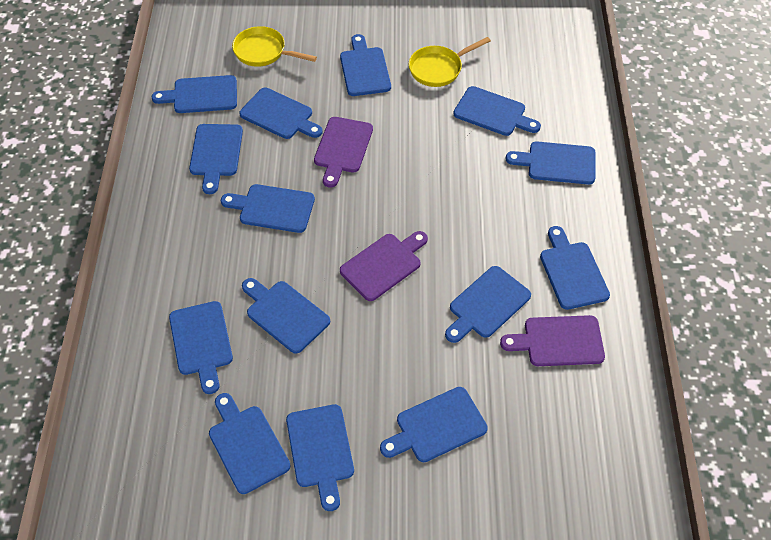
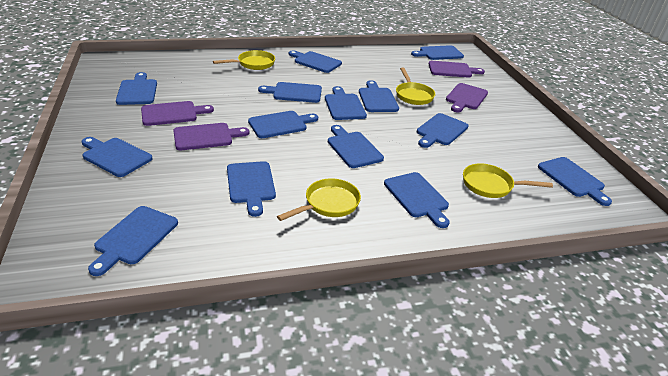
purple cutting board: [314,117,373,188] [340,231,428,301] [500,315,605,366] = 3 -> [141,101,214,126] [173,123,249,150] [429,61,485,78] [446,83,488,112] = 4
yellow pan: [232,26,317,67] [409,37,491,87] = 2 -> [213,50,275,70] [277,178,361,221] [396,67,435,105] [463,163,553,198] = 4

